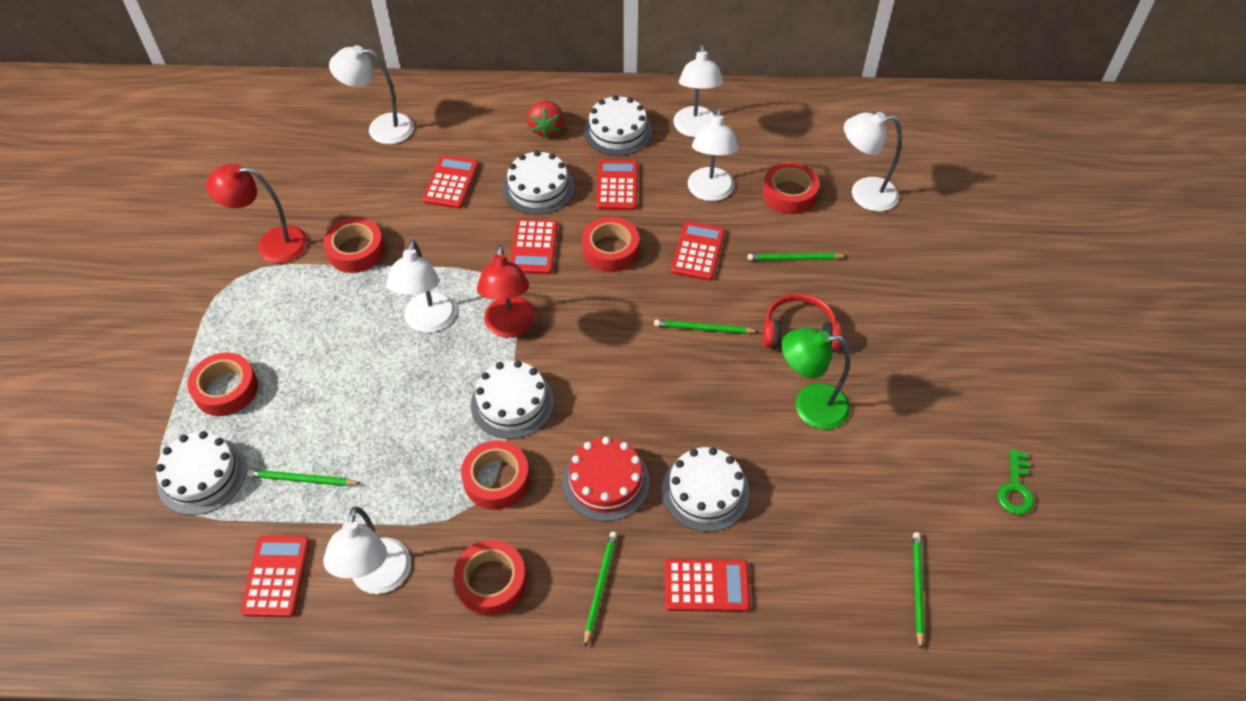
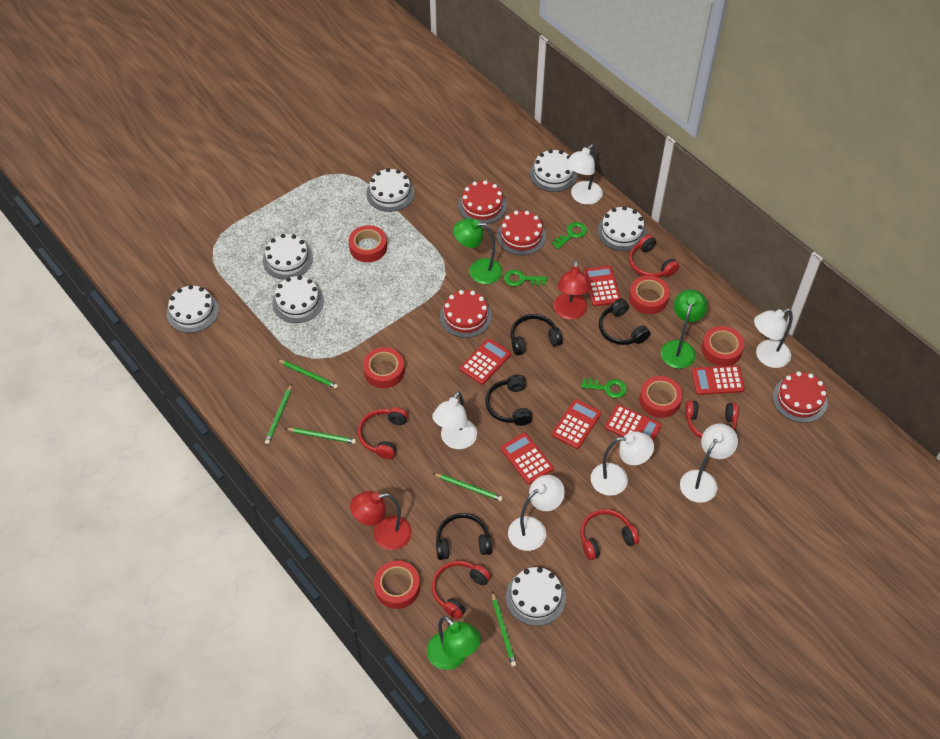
black headphones: none = 0 -> [436,513,492,560] [485,375,532,426] [510,314,563,355] [599,298,650,345] = 4
green key: [997,449,1034,515] = 1 -> [504,270,547,286] [552,222,587,249] [581,378,627,398] = 3
green lamp: [781,328,850,429] = 1 -> [427,616,481,670] [453,218,502,284] [661,289,708,369] = 3
red cake: [562,437,650,522] = 1 -> [440,290,492,338] [458,180,507,224] [497,211,546,255] [772,372,828,423] = 4
red headphones: [763,293,841,350] = 1 -> [358,407,408,459] [432,561,491,620] [580,509,639,560] [629,234,679,278] [685,400,739,439] = 5
red strawberry: [527,100,564,138] = 1 -> none = 0
white cake: [156,431,246,515] [471,360,554,439] [503,150,574,215] [584,95,652,156] [662,447,750,532] = 5 -> [167,285,219,333] [263,234,313,279] [272,276,324,323] [366,168,415,212] [506,567,566,626] [530,149,577,192] [597,206,647,251] = 7

